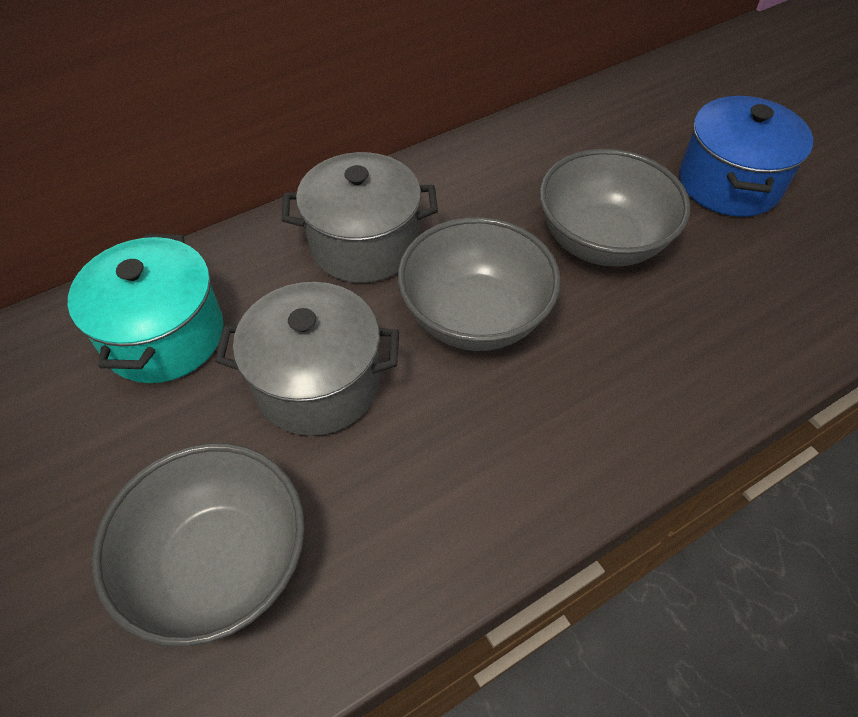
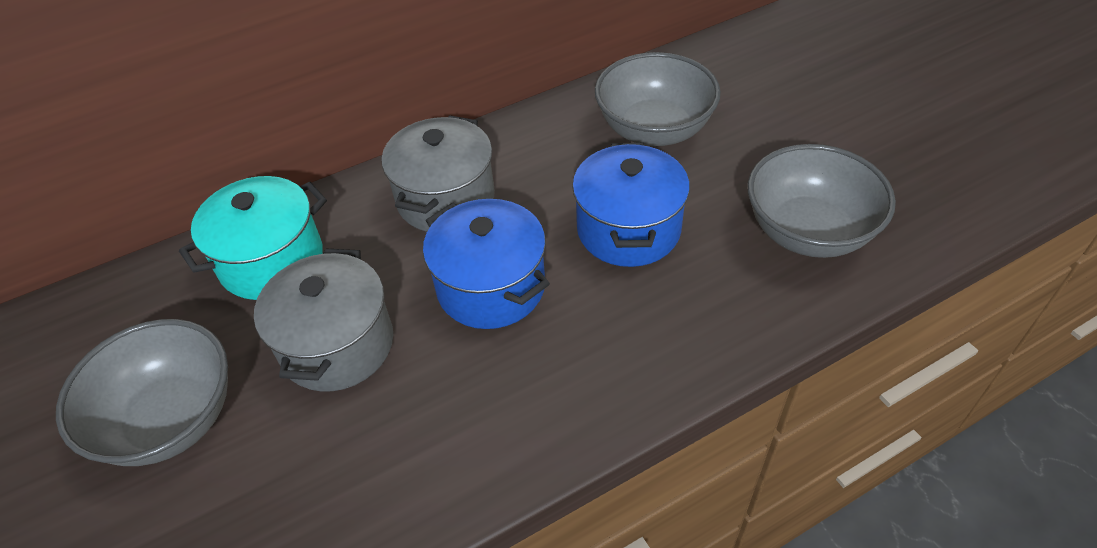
blue pot: [680,95,813,217] = 1 -> [423,199,550,329] [572,143,690,267] = 2

